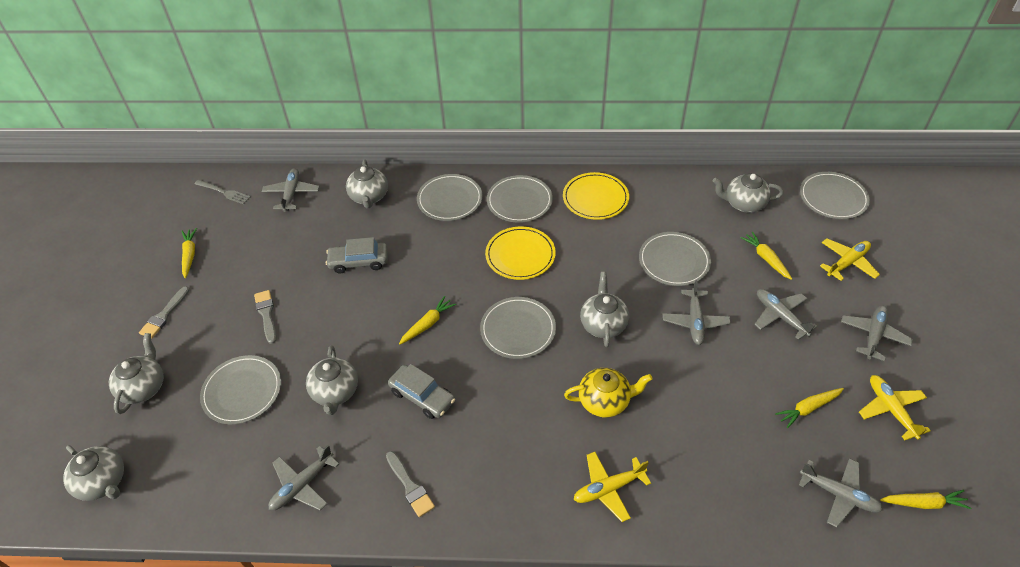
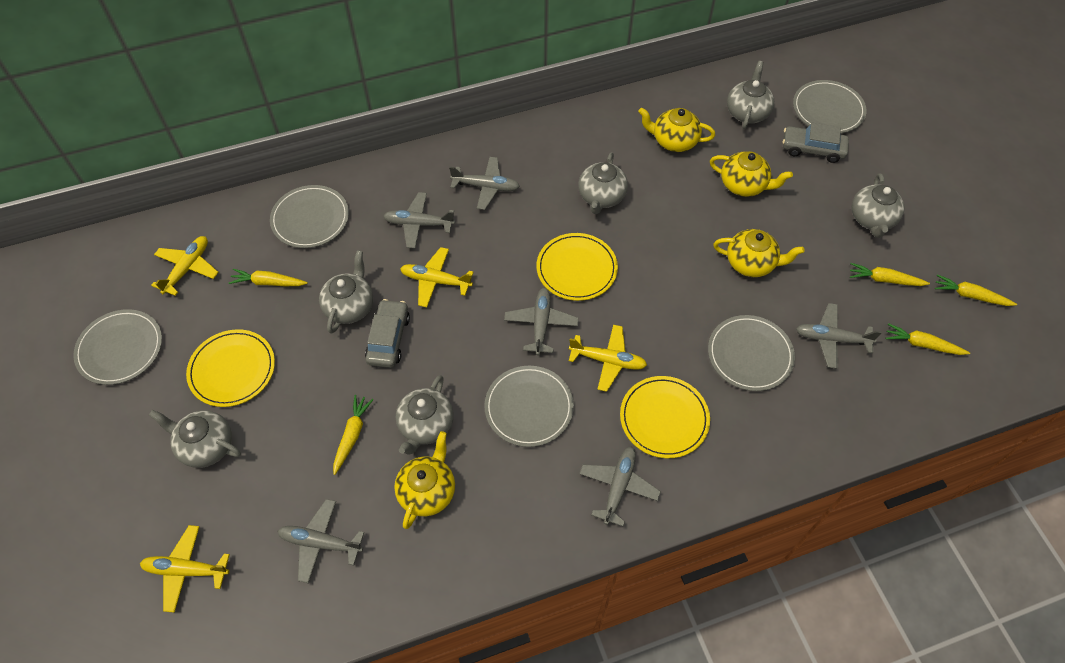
grey brush: [139,286,190,339] [254,290,276,344] [386,451,435,517] = 3 -> none = 0
grey fork: [195,180,250,204] = 1 -> none = 0
grey plate: [200,355,281,424] [417,174,483,221] [480,297,556,359] [487,175,553,223] [639,232,711,286] [800,172,870,219] = 6 -> [73,309,162,385] [270,185,349,248] [484,366,574,447] [708,315,795,391] [793,80,867,133] = 5
yellow plane: [573,452,651,522] [820,238,880,281] [859,375,931,440] = 3 -> [140,525,230,613] [151,236,219,296] [400,247,474,307] [569,325,647,392] = 4
yellow plate: [485,226,556,280] [563,172,629,220] = 2 -> [186,329,275,407] [536,233,618,301] [620,376,710,458] = 3
yellow teapot: [564,368,653,417] = 1 -> [394,431,455,529] [638,108,715,152] [710,151,793,197] [713,229,805,277] = 4

